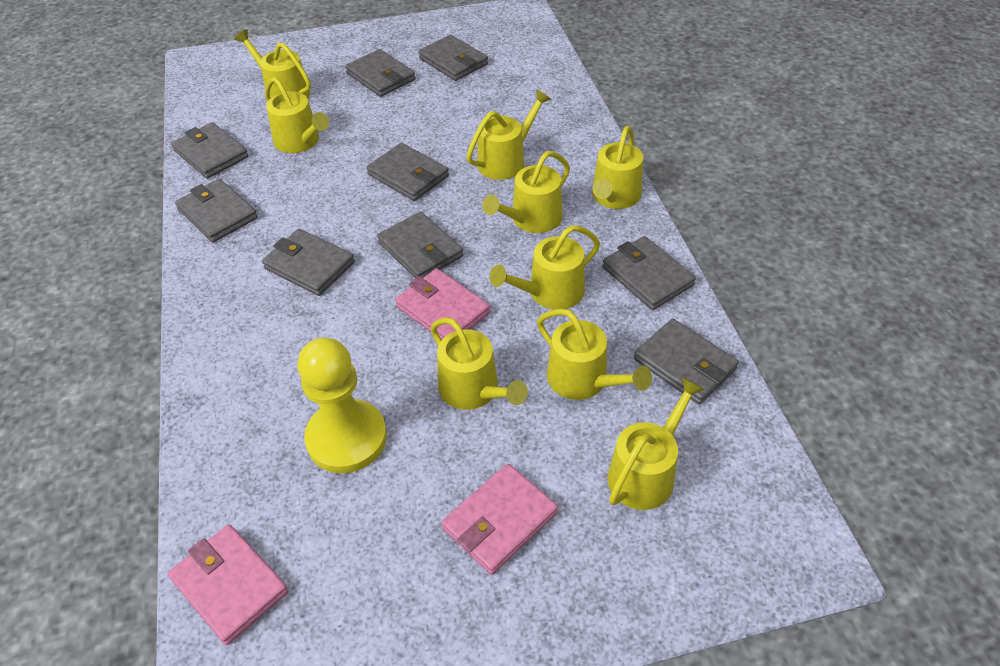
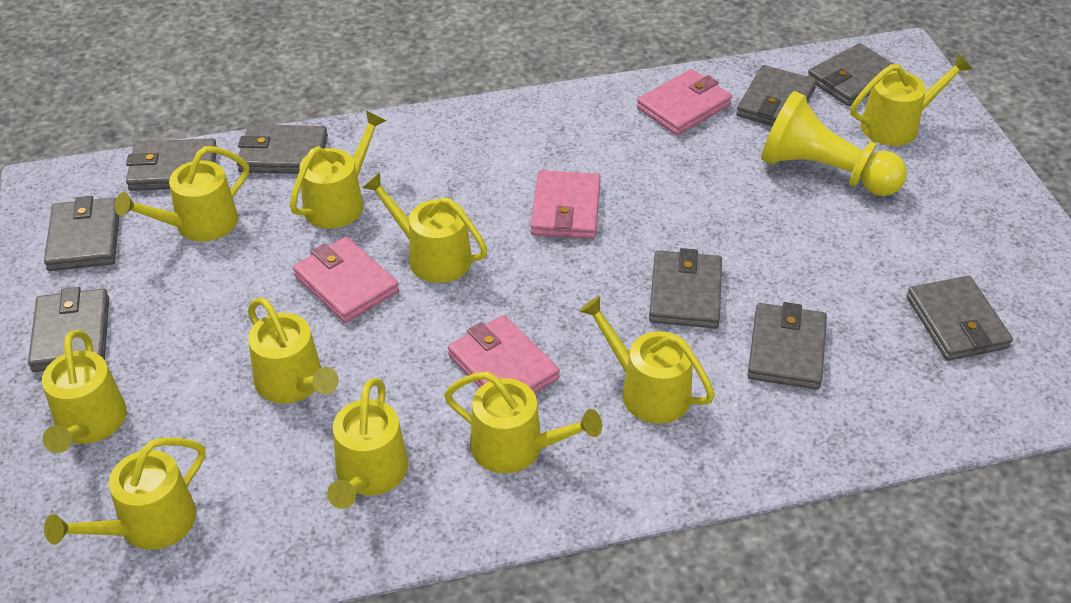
pink wallet: [168,524,289,645] [395,268,490,340] [442,464,558,575] = 3 -> [293,237,399,323] [448,315,560,393] [531,170,601,239] [637,69,732,135] = 4
yellow watering can: [235,29,311,99] [265,77,329,153] [430,317,528,410] [467,89,551,180] [482,151,570,233] [490,225,600,310] [537,309,652,400] [592,126,643,209] [608,377,704,510] = 9 -> [42,330,127,453] [44,437,205,550] [115,146,249,241] [248,297,339,404] [290,111,386,228] [327,378,408,509] [362,172,488,283] [444,372,602,473] [579,296,715,424] [851,53,972,146] = 10

